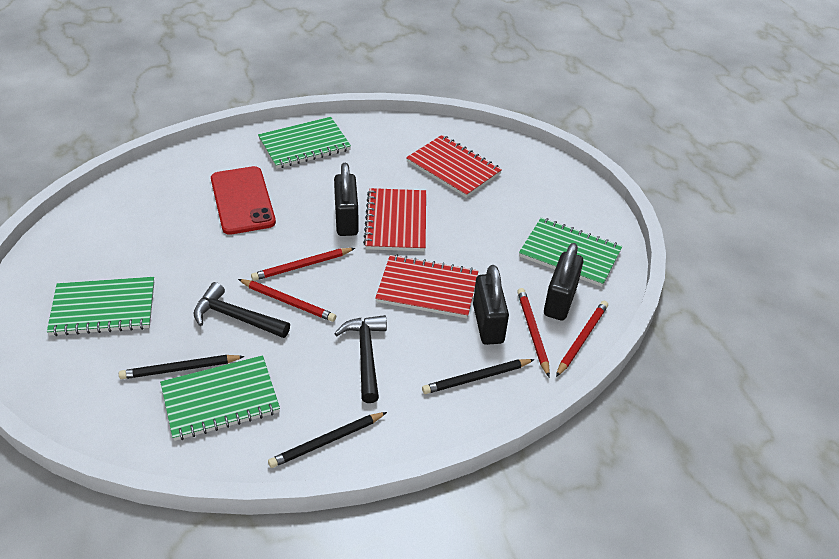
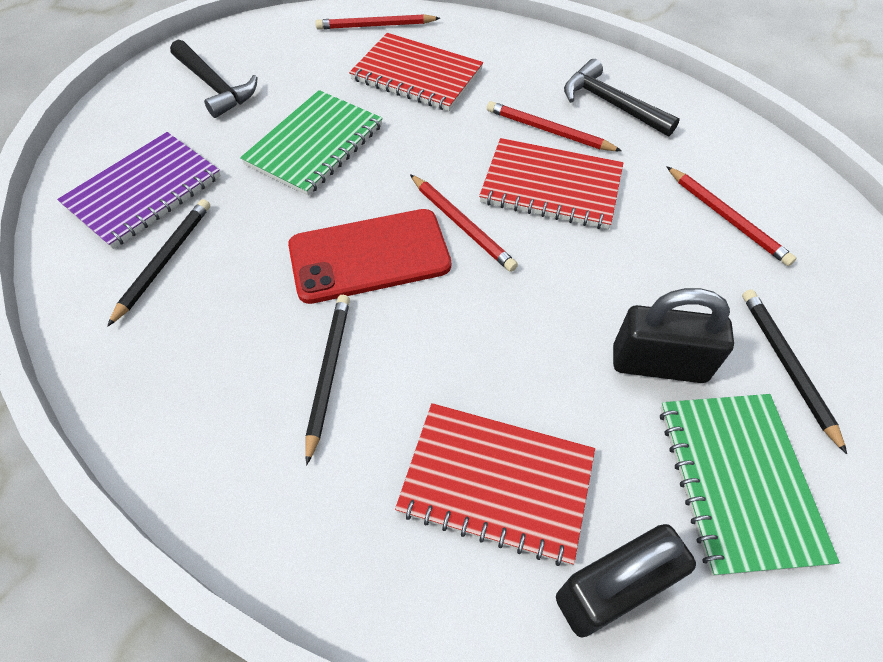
black padlock: [334,163,359,236] [473,265,509,345] [544,243,583,321] = 3 -> [556,524,696,637] [613,288,734,383] = 2
green notebook: [47,277,154,336] [160,355,280,441] [258,117,351,169] [519,217,623,287] = 4 -> [240,90,383,196] [660,394,840,576] = 2
purple notebook: none = 0 -> [57,132,221,249] = 1

